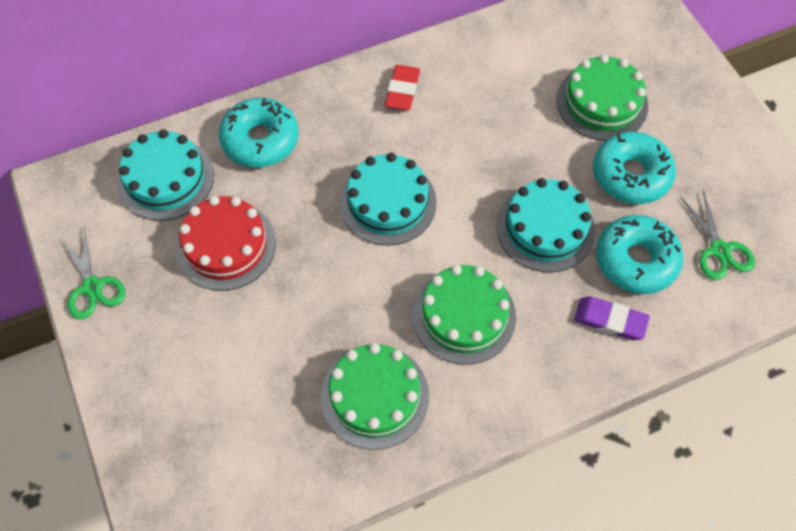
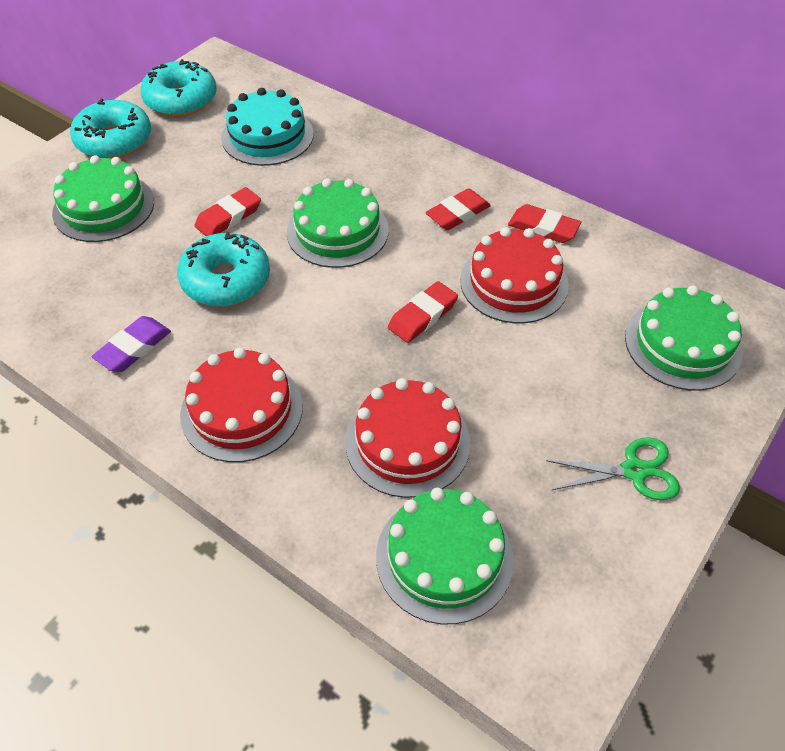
green cake: [321,343,429,450] [412,265,516,365] [556,54,648,141] = 3 -> [52,155,154,242] [287,178,389,268] [376,488,514,624] [625,286,743,391] = 4
green scissors: [60,228,125,319] [680,190,755,280] = 2 -> [546,437,680,500] = 1
red cake: [176,196,276,291] = 1 -> [180,347,303,462] [346,378,471,498] [460,227,569,323] = 3
red eraser: [385,65,420,110] = 1 -> [194,187,261,236] [388,281,458,343] [425,188,491,230] [508,204,581,243] = 4
turquoise cake: [117,129,214,221] [339,153,437,246] [496,178,595,272] = 3 -> [221,88,314,166] = 1

